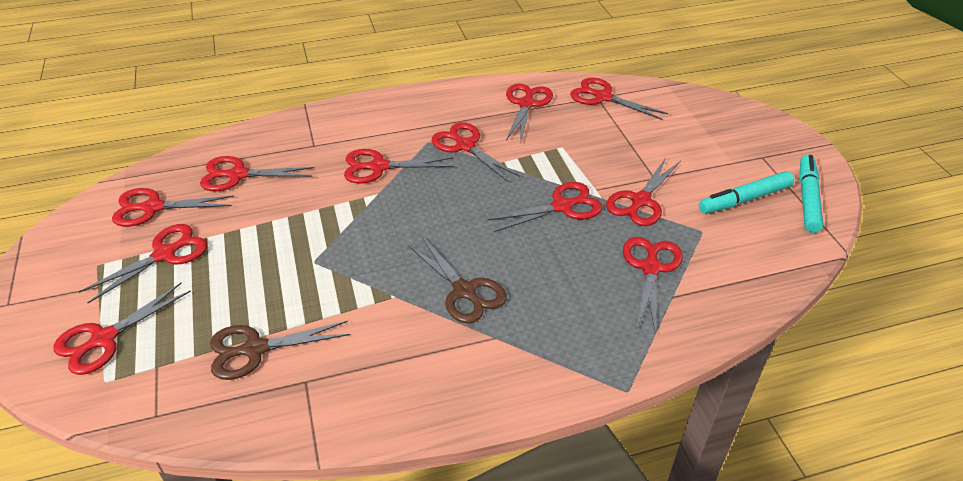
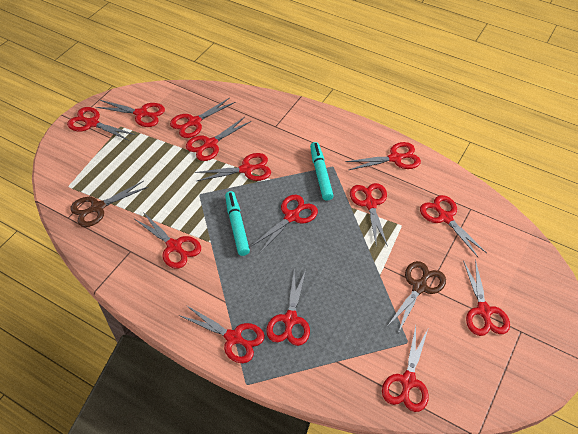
red scissors: [53,283,191,375] [79,224,208,303] [112,188,234,227] [200,156,314,191] [344,149,453,183] [431,122,520,182] [487,182,602,232] [506,84,553,143] [570,78,668,120] [606,158,681,226] [623,237,683,334] = 11 -> [67,107,135,141] [96,100,165,127] [135,212,201,269] [170,98,236,138] [179,305,265,363] [186,117,251,161] [195,153,271,181] [252,195,318,253] [266,270,310,346] [345,142,421,170] [350,183,388,246] [382,326,429,412] [420,195,487,257] [463,259,510,336] = 14

